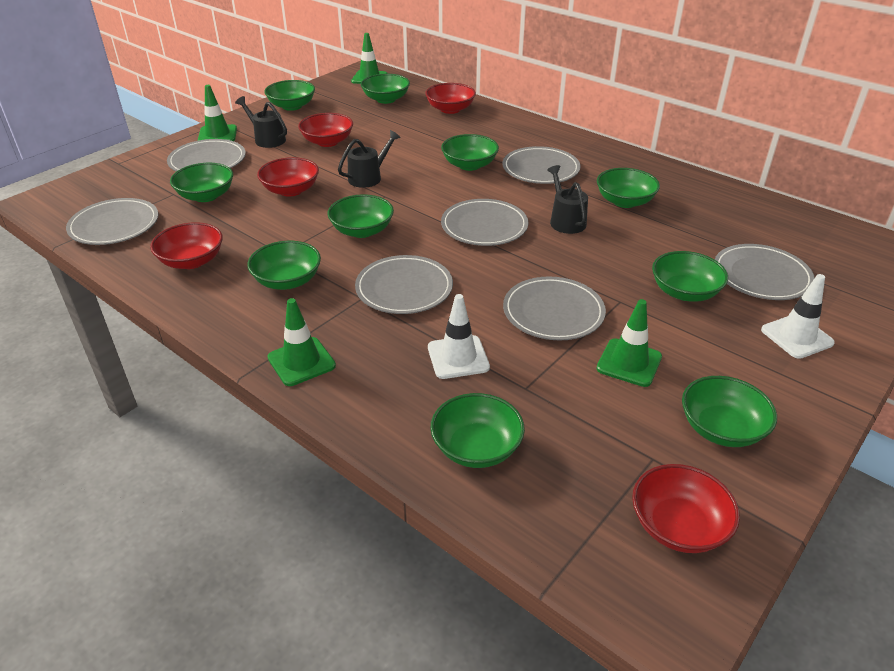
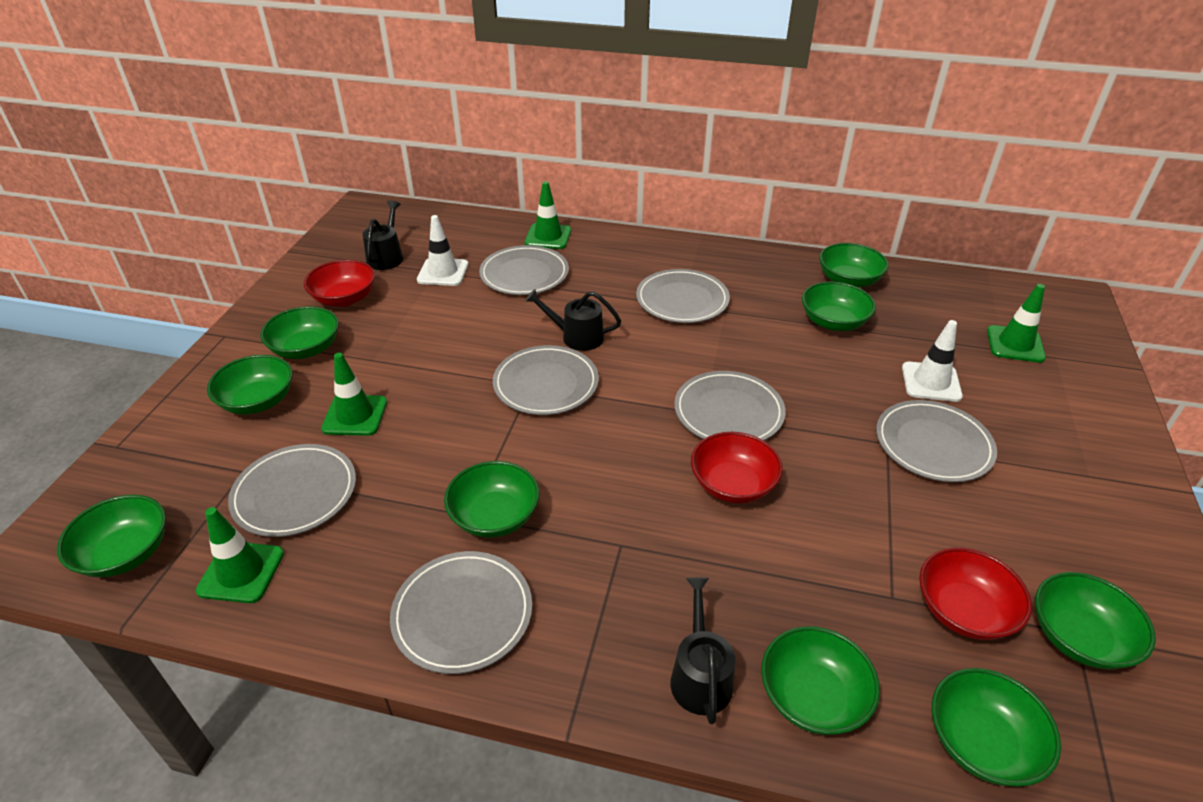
green bowl: [170,163,233,202] [247,241,321,290] [264,80,315,111] [328,194,394,238] [361,74,410,104] [430,393,525,468] [441,134,499,171] [597,168,660,208] [652,251,728,302] [682,376,777,447] = 10 -> [57,495,166,577] [207,355,293,415] [260,306,339,359] [444,461,540,538] [761,626,880,735] [802,282,876,331] [819,243,889,287] [932,668,1061,787] [1035,572,1156,670] = 9
red bowl: [150,222,223,269] [257,157,319,197] [298,113,353,147] [425,83,476,114] [632,464,740,553] = 5 -> [304,260,375,307] [691,432,783,504] [919,548,1032,640] = 3

